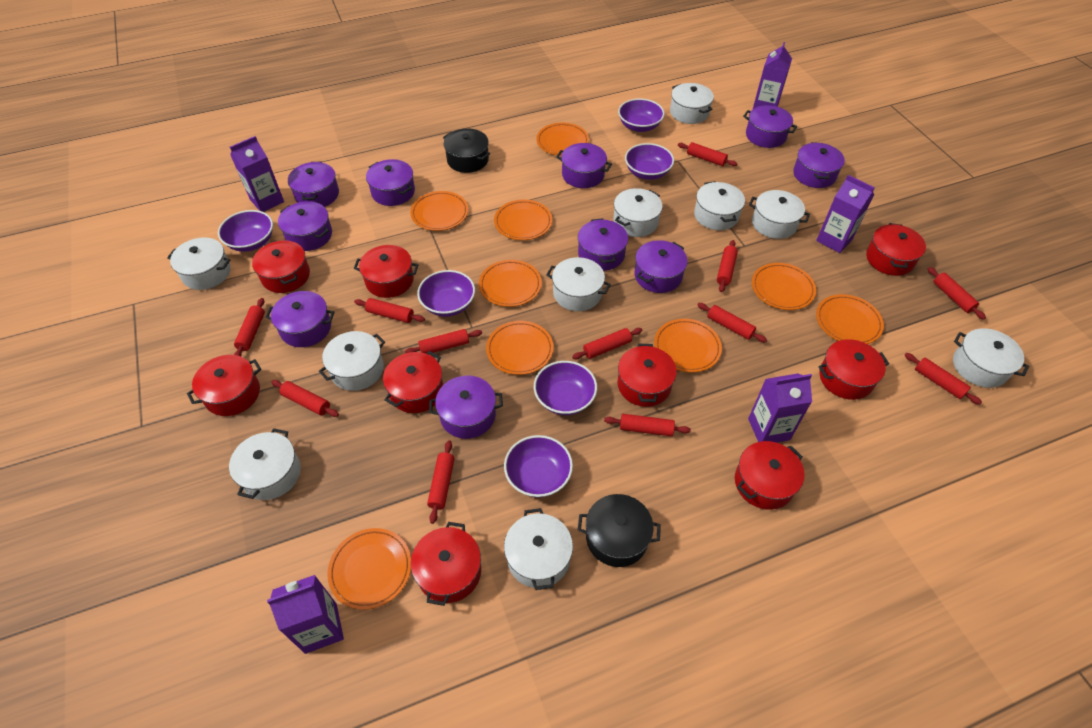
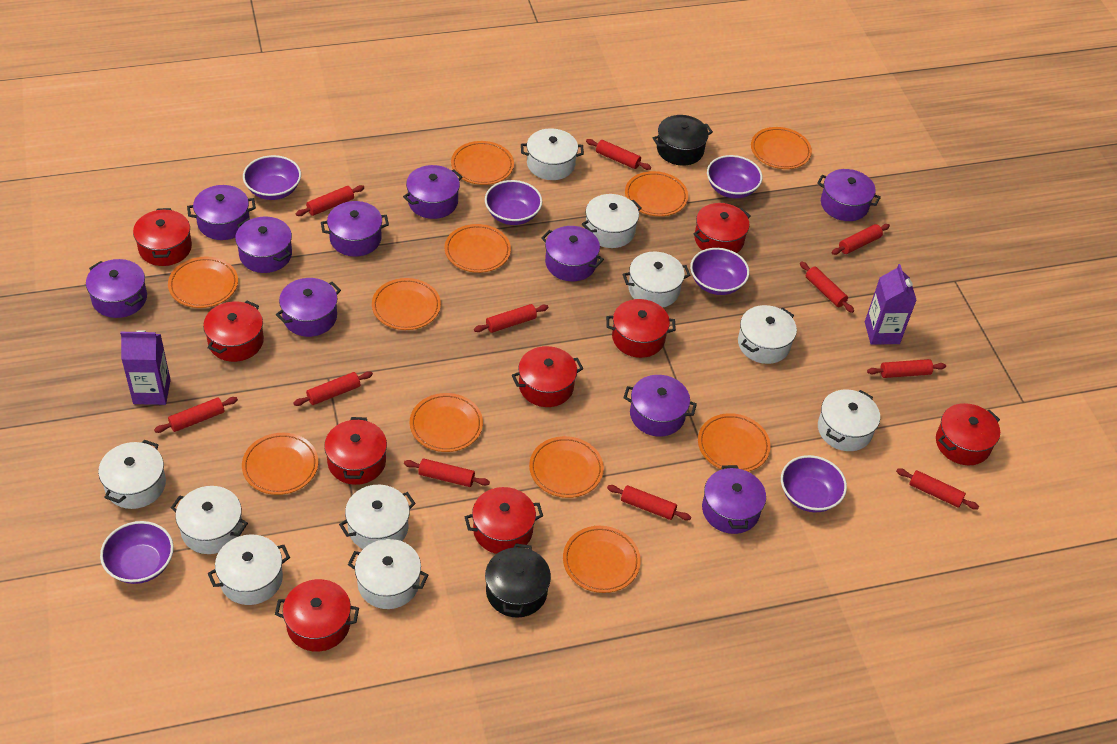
orange plate: [327,528,411,610] [410,191,468,231] [479,260,542,307] [486,321,553,375] [494,200,552,240] [537,123,589,156] [654,319,722,373] [752,263,816,310] [816,294,884,344] = 9 -> [168,257,238,308] [242,433,318,495] [372,278,441,330] [410,393,483,452] [445,224,511,273] [451,141,514,185] [529,436,604,498] [563,526,641,593] [625,171,688,216] [698,413,771,472] [751,127,812,169] = 11
purple carton: [230,136,284,212] [267,575,344,654] [748,373,812,443] [752,42,792,110] [816,175,875,253] = 5 -> [120,331,171,405] [865,264,917,345] = 2
red rolling pin: [234,298,265,356] [271,380,339,417] [354,298,425,323] [405,329,482,353] [427,440,455,524] [572,328,642,359] [604,414,691,436] [678,142,738,166] [698,303,767,342] [717,240,738,292] [904,353,982,405] [928,267,986,320] = 12 -> [154,397,238,433] [293,371,373,406] [296,185,364,216] [404,459,490,487] [474,304,549,333] [586,139,651,170] [607,485,691,521] [800,261,854,313] [832,224,890,255] [867,359,946,378] [896,468,979,510] = 11

